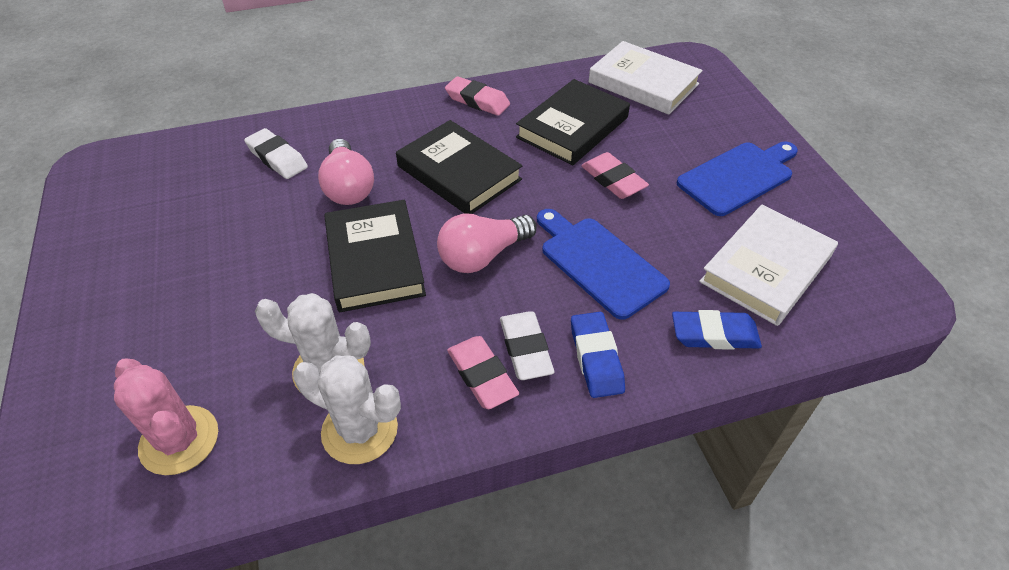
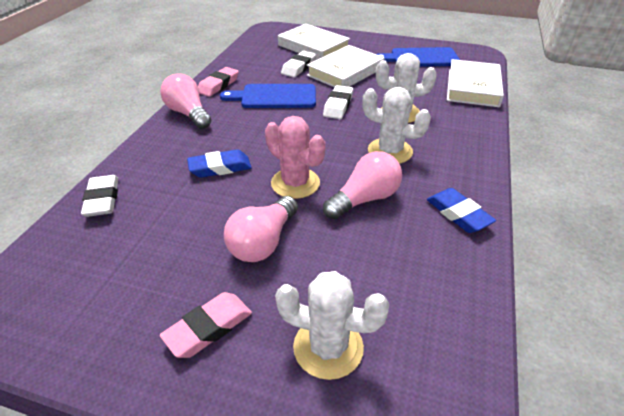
black book: [324,200,426,312] [396,120,522,214] [516,79,630,166] = 3 -> none = 0
pink eraser: [445,76,510,116] [447,336,519,409] [581,152,649,199] = 3 -> [160,292,252,358] [198,67,239,97] = 2
pink light bulb: [318,139,374,205] [437,214,537,273] = 2 -> [160,74,211,129] [224,196,298,262] [323,151,402,219] = 3
white book: [589,41,703,115] [699,205,838,326] = 2 -> [278,24,350,60] [307,45,385,87] [447,59,504,107] = 3
white cactus: [255,293,371,390] [293,356,401,464] = 2 -> [275,271,389,380] [362,87,431,164] [376,53,437,123] = 3
white eraser: [244,128,308,179] [500,311,554,380] = 2 -> [81,175,118,217] [281,51,317,77] [323,85,353,119] = 3

